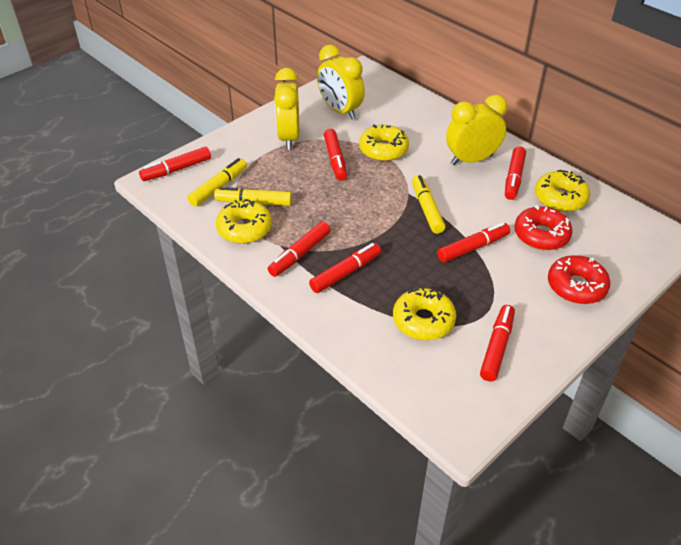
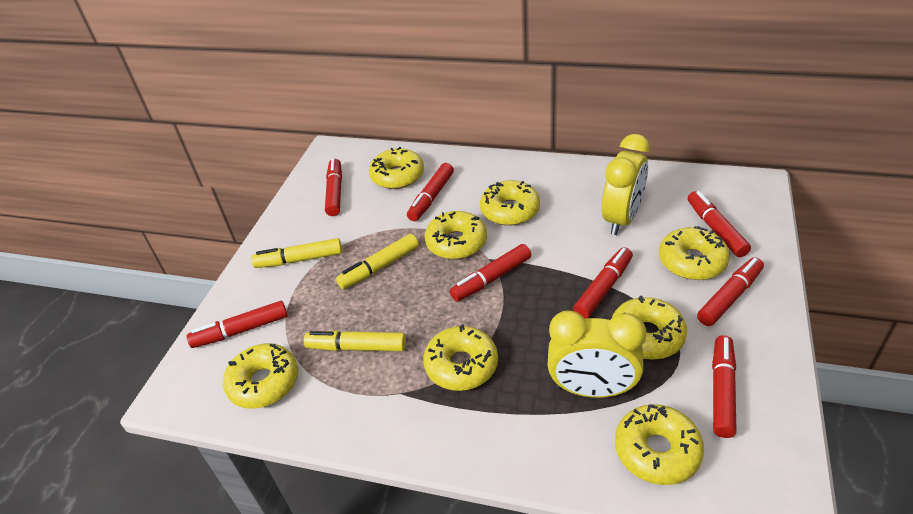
red donut: [514,205,573,250] [548,255,610,304] = 2 -> none = 0
red marker: [139,147,211,181] [268,222,331,277] [309,243,381,293] [324,129,347,181] [437,222,510,263] [480,305,515,382] [505,146,526,200] = 7 -> [187,301,288,348] [325,158,342,216] [407,163,454,221] [450,244,531,301] [573,247,633,319] [687,191,751,257] [697,257,764,326] [712,335,737,438] = 8
yellow clock: [274,68,299,150] [317,45,365,120] [446,95,508,165] = 3 -> [548,310,647,398] [602,134,650,235] = 2
yellow donut: [216,199,272,244] [359,124,409,161] [393,287,456,340] [535,169,590,212] = 4 -> [223,344,298,409] [369,147,424,189] [423,324,498,391] [425,211,487,259] [480,180,540,226] [612,295,687,360] [615,404,704,485] [659,226,730,280] = 8

